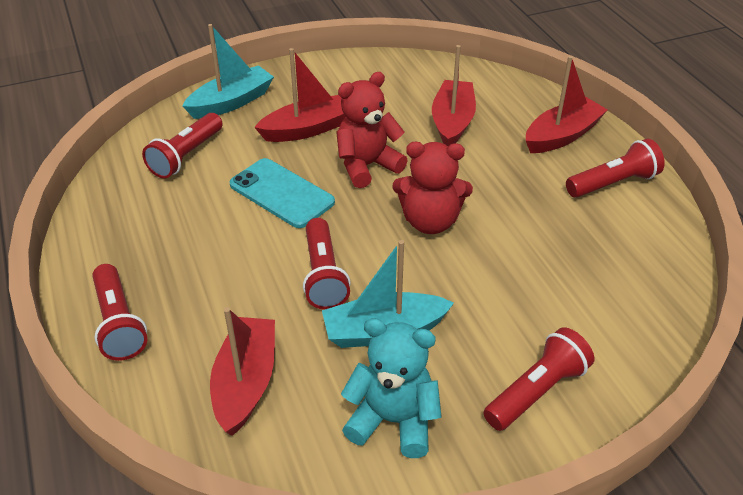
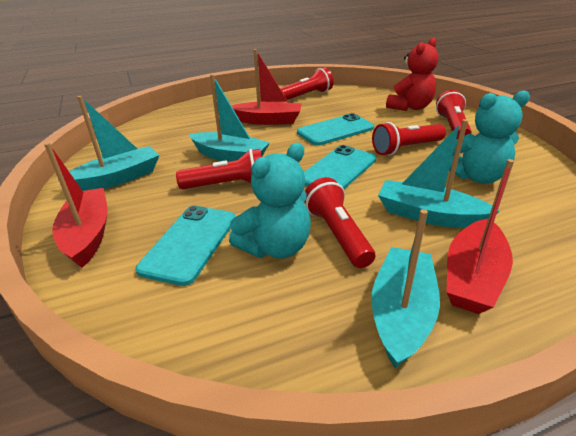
red boat: [210,307,275,436] [254,48,346,142] [432,45,476,146] [526,56,608,153] = 4 -> [44,143,108,268] [231,49,302,125] [447,159,514,314] = 3
red teddy bear: [336,72,408,188] [392,142,473,234] = 2 -> [386,38,438,111] = 1
turquoise boat: [182,24,274,119] [322,240,454,348] = 2 -> [58,96,160,191] [189,74,270,162] [371,209,440,368] [378,119,500,228] = 4
turquoise phone: [230,158,335,228] = 1 -> [136,206,236,286] [297,113,374,146] [304,145,376,189] = 3
turquoise teddy bear: [341,318,442,458] = 1 -> [229,143,311,258] [449,90,530,184] = 2

